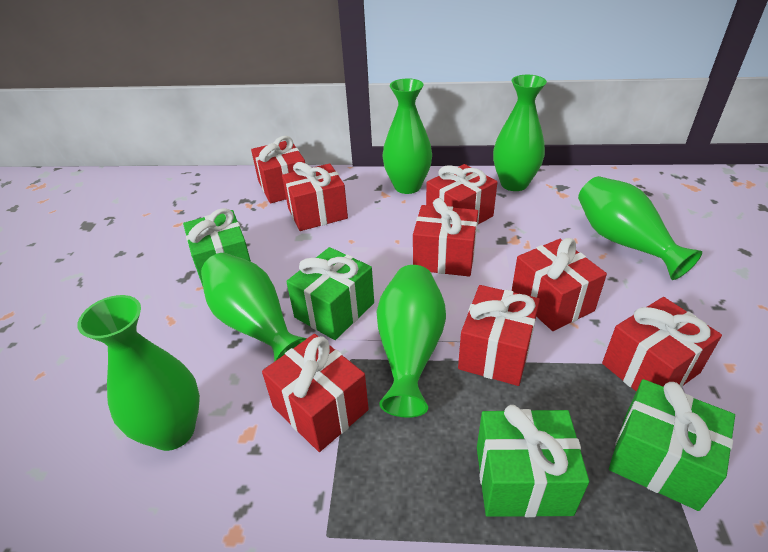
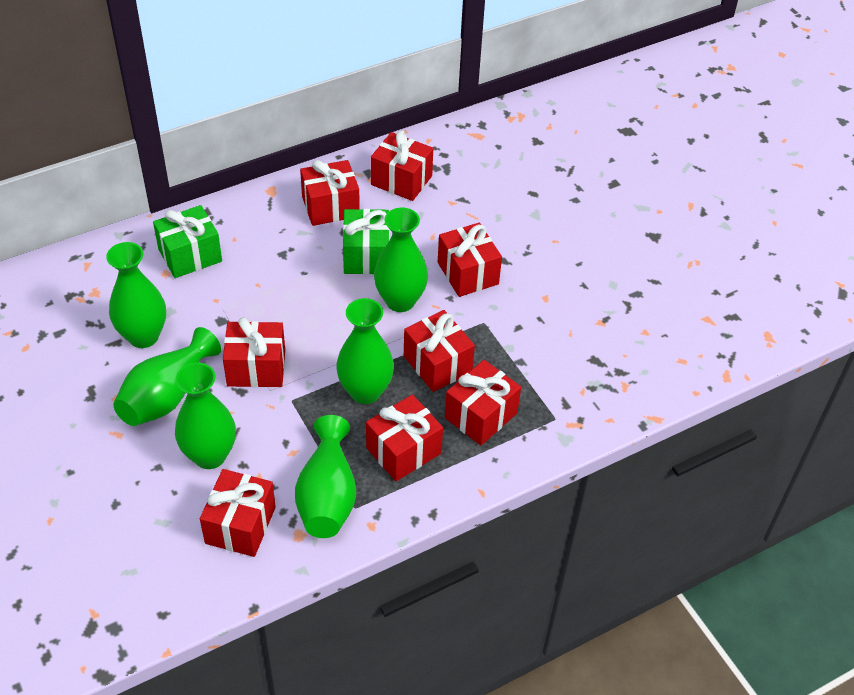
green gift: [183,208,251,286] [286,247,374,340] [477,405,589,517] [609,379,735,511] = 4 -> [153,205,222,278] [343,209,390,275] = 2

